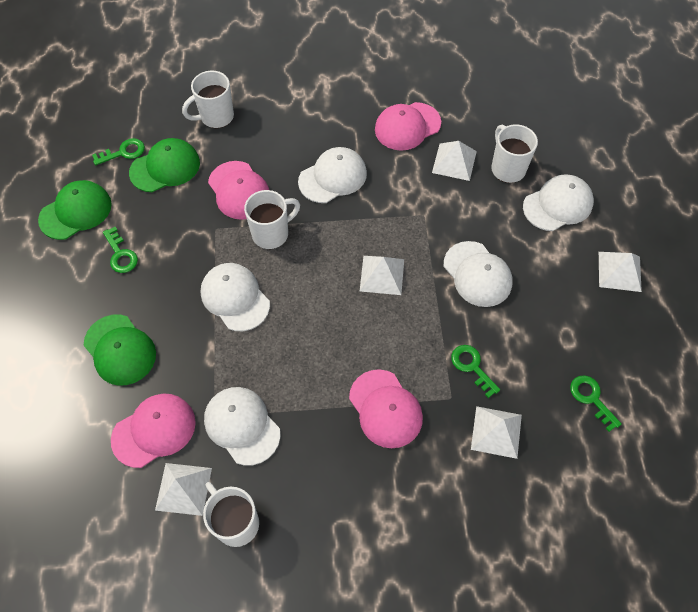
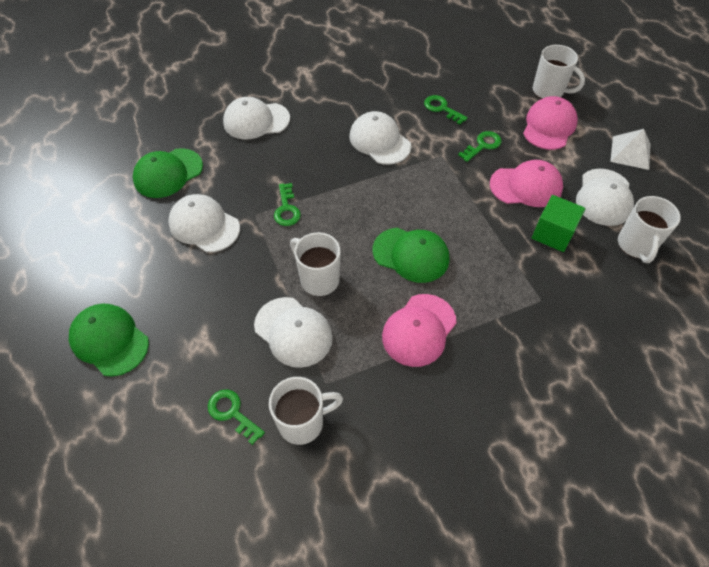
green cube: none = 0 -> [532,195,585,252] = 1
pink cap: [111,394,196,468] [208,161,269,220] [349,369,423,448] [375,102,441,151] = 4 -> [382,294,457,367] [490,160,563,207] [523,96,578,150] = 3
white pyramid: [155,463,212,516] [360,256,404,295] [432,141,477,181] [471,406,522,459] [599,252,642,292] = 5 -> [610,129,651,170] = 1

